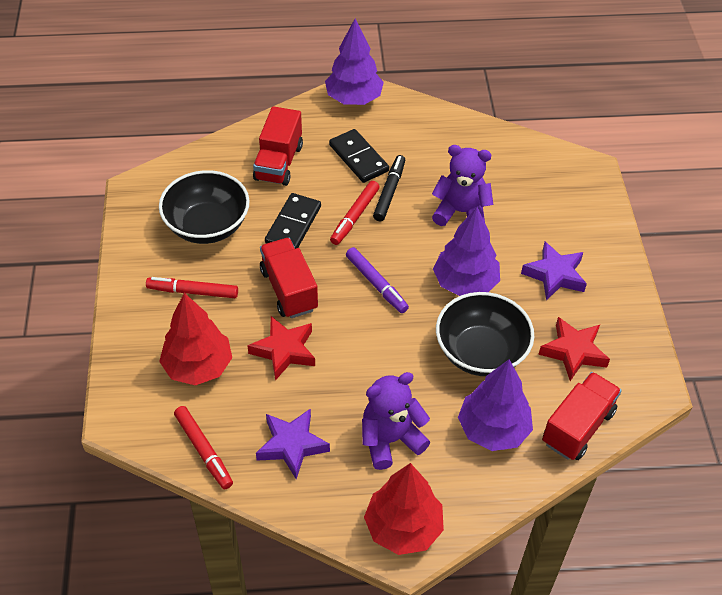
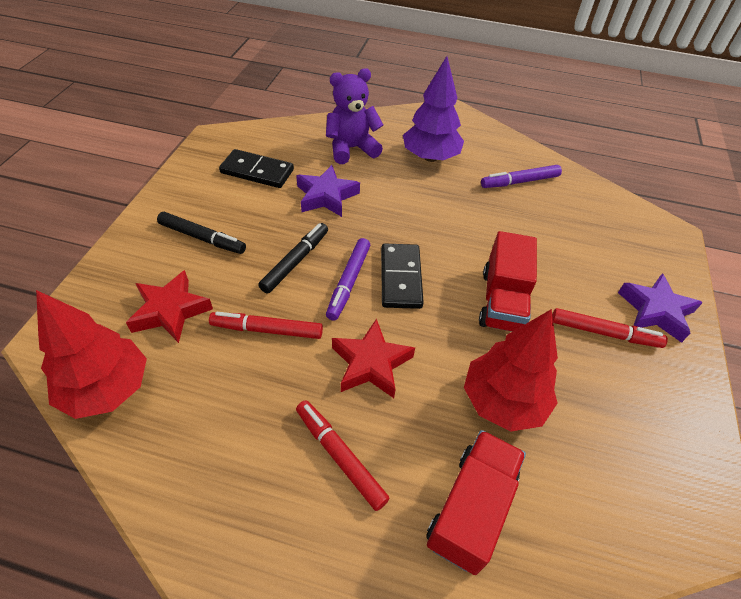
black bowl: [159,170,250,244] [436,292,534,376] = 2 -> none = 0
black marker: [373,155,405,221] = 1 -> [157,212,246,254] [258,223,328,293] = 2
purple marker: [346,247,409,313] = 1 -> [326,238,370,321] [481,165,562,188] = 2
purple teddy bear: [362,372,430,470] [432,145,493,226] = 2 -> [326,68,383,164] = 1
purple tree: [325,19,384,105] [433,207,500,296] [458,359,533,451] = 3 -> [403,56,464,162] = 1
red truck: [253,106,303,186] [260,238,318,318] [542,372,622,460] = 3 -> [426,430,526,575] [479,231,537,332] = 2

